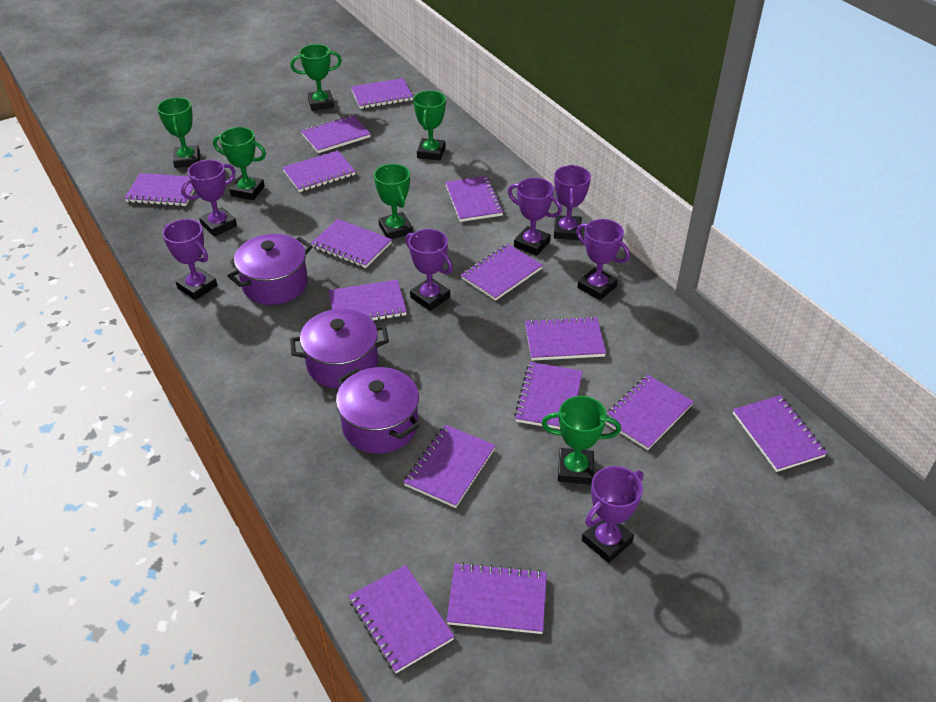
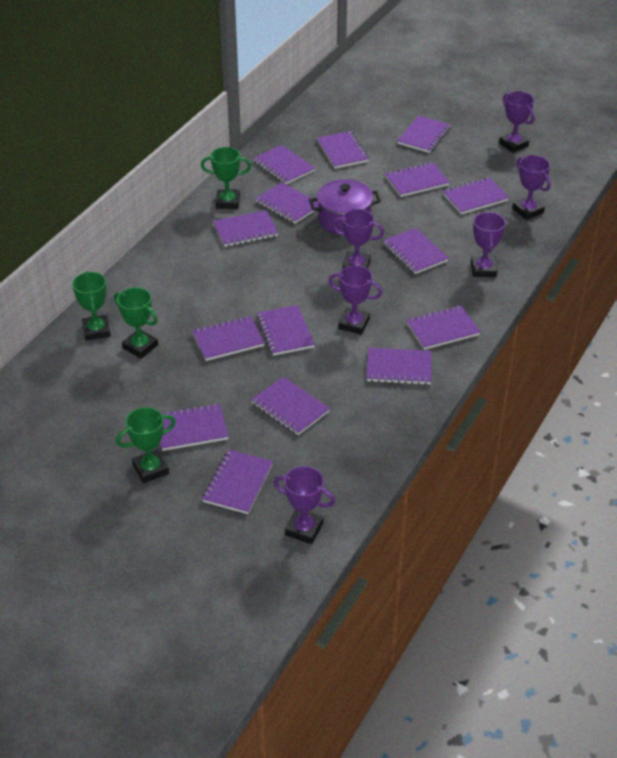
green trophy: [157,97,200,168] [213,127,266,200] [290,44,342,111] [374,164,413,239] [413,90,446,160] [541,396,621,485] = 6 -> [72,271,111,341] [114,287,158,359] [116,407,176,483] [201,147,251,209] = 4
purple pot: [228,234,313,305] [290,309,389,388] [336,367,420,454] = 3 -> [309,179,381,235] = 1
purple trophy: [162,219,218,300] [181,160,237,236] [405,229,453,311] [508,178,562,256] [554,165,591,240] [576,219,630,300] [582,466,643,563] = 7 -> [273,466,335,544] [329,265,382,335] [332,209,384,269] [471,212,506,277] [499,91,535,153] [512,155,551,220] = 6

